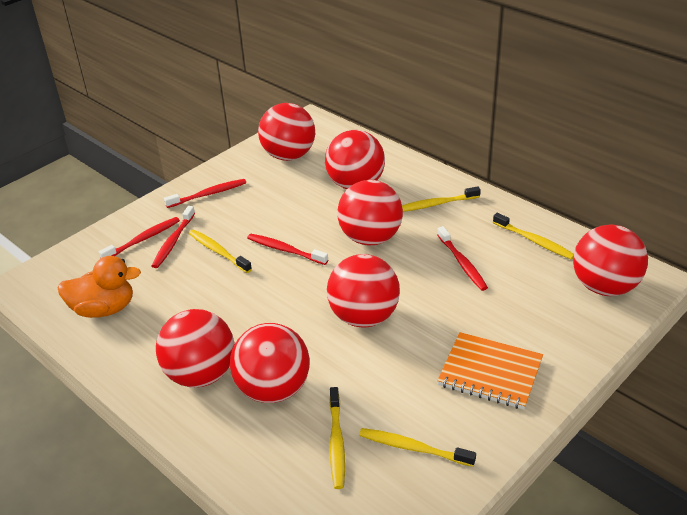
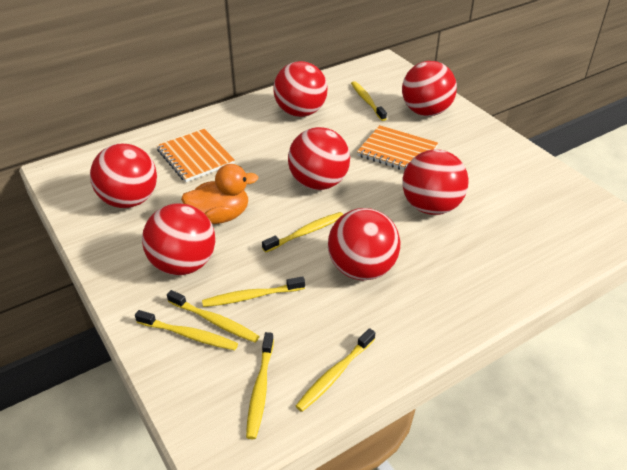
orange notebook: [437,332,543,409] = 1 -> [157,129,235,182] [357,125,438,171] = 2
red toothbrush: [99,217,180,258] [151,206,195,268] [164,179,246,208] [247,234,328,265] [437,226,488,291] = 5 -> none = 0
yellow toothbrush: [189,229,252,273] [329,387,345,489] [359,428,476,467] [402,186,481,212] [493,213,574,260] = 5 -> [135,310,238,350] [167,290,259,342] [202,277,305,307] [246,332,274,439] [262,212,343,253] [296,328,375,412] [351,81,387,121] = 7

